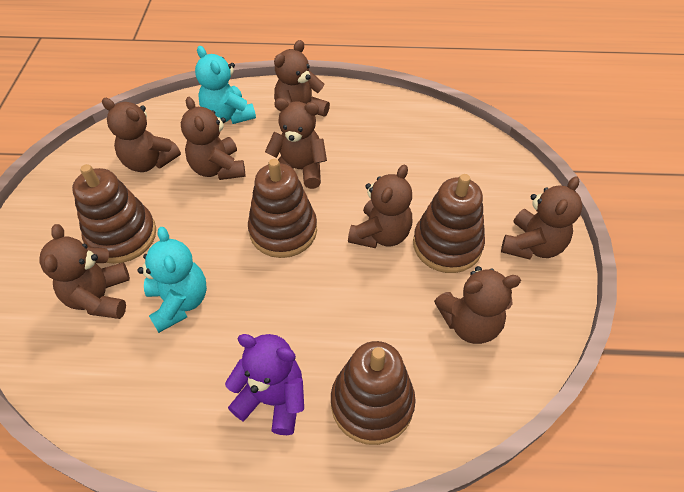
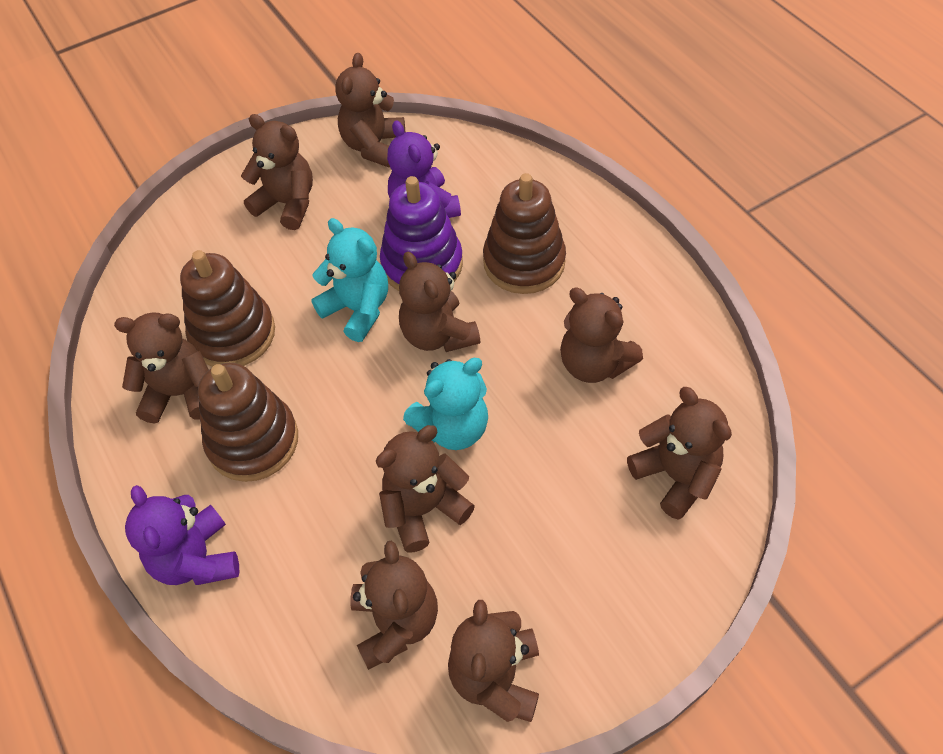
brown stacking toy: [72,164,156,264] [248,159,317,258] [331,341,416,445] [413,174,485,273] = 4 -> [180,250,275,367] [198,363,298,482] [483,173,566,294] = 3
brown teddy bear: [39,224,130,319] [102,98,181,172] [181,97,246,180] [265,98,327,189] [274,40,330,116] [348,165,412,248] [434,266,521,344] [501,176,583,259] = 8 -> [114,312,209,423] [241,114,313,230] [335,53,405,167] [350,540,438,670] [376,425,475,553] [399,252,481,352] [448,600,539,722] [560,288,643,383] [627,387,732,520] = 9
purple stacking toy: none = 0 -> [380,176,463,291] = 1
purple teddy bear: [225,334,304,435] = 1 -> [125,485,239,585] [387,120,461,218] = 2

